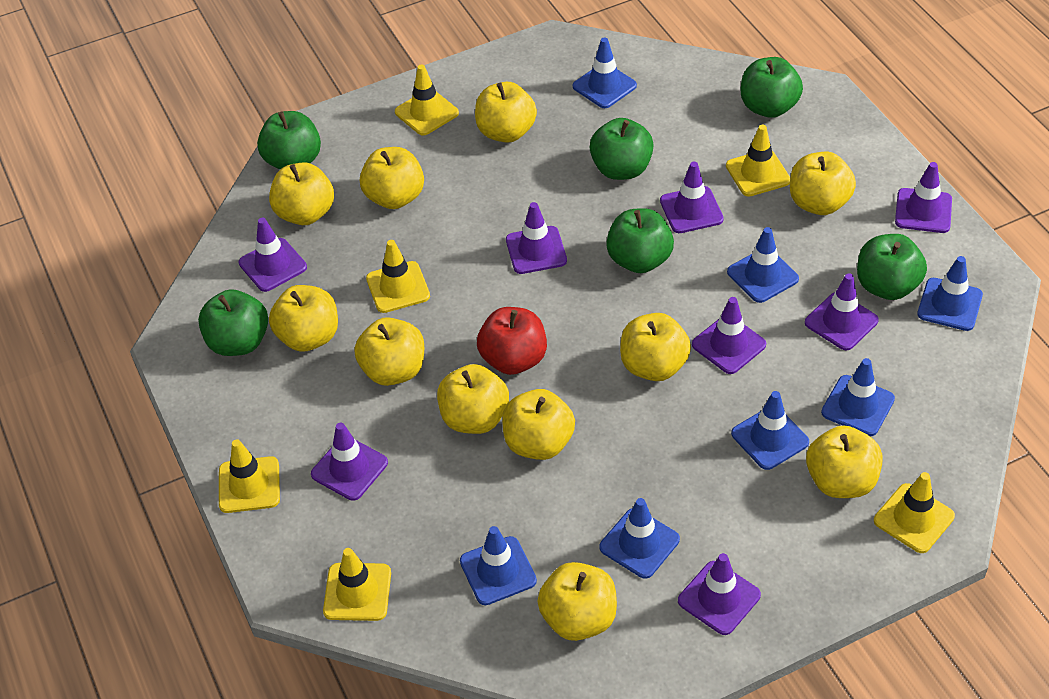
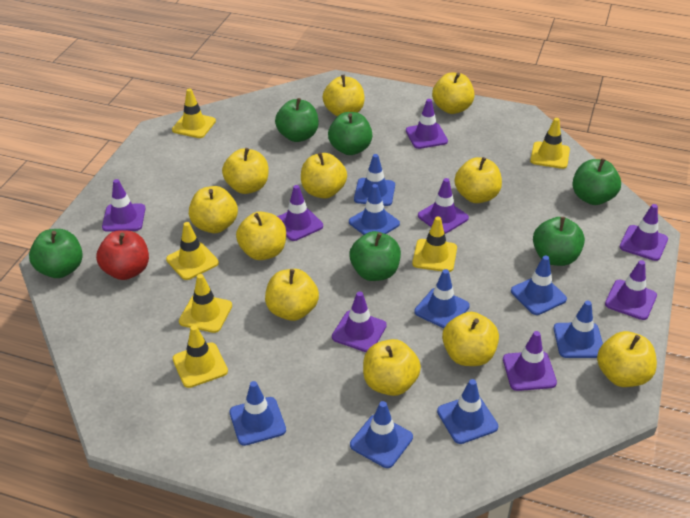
blue traffic cone: [460,526,537,605] [573,37,637,108] [600,498,680,579] [727,227,799,303] [731,391,809,470] [821,358,895,436] [917,256,983,331] = 7 -> [230,381,286,446] [349,184,400,235] [350,401,413,468] [354,154,395,206] [414,269,470,329] [437,379,498,444] [511,255,567,315] [554,301,603,358] = 8

